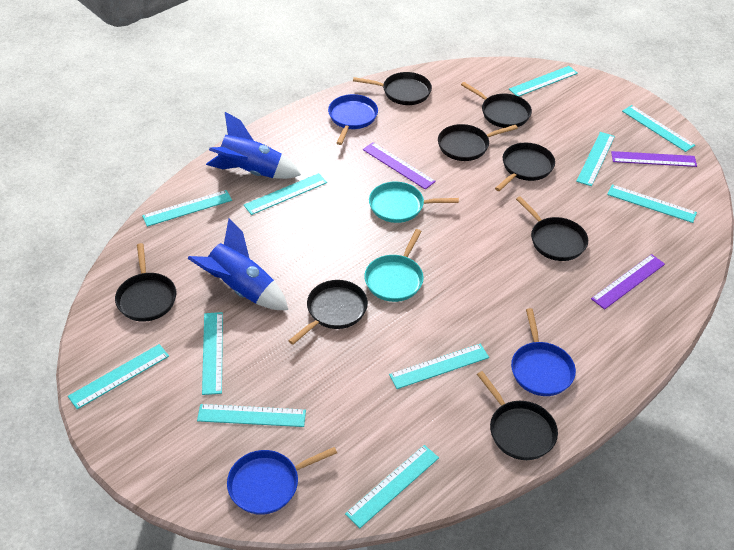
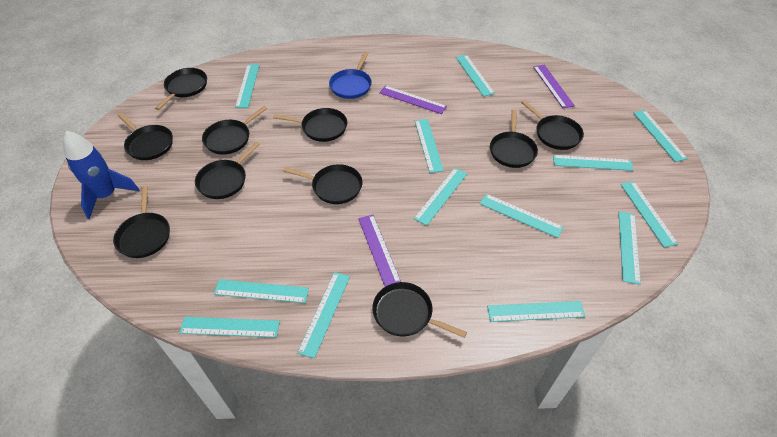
black pan: [115,243,176,322] [288,280,368,345] [353,72,432,105] [438,124,518,161] [461,82,532,128] [477,371,558,460] [495,143,555,191] [516,196,588,261] = 8 -> [113,186,170,258] [118,113,173,160] [155,68,207,110] [195,142,260,199] [202,106,267,155] [273,108,347,142] [283,164,363,204] [372,282,467,338] [490,110,538,168] [521,100,584,150] = 10
blue pan: [227,447,337,515] [328,94,378,145] [511,308,576,396] = 3 -> [329,52,372,99] = 1
blue rocket: [188,218,288,310] [206,112,301,179] = 2 -> [63,131,139,219] = 1
turquoise pan: [364,229,424,302] [369,182,459,223] = 2 -> none = 0
turquoise ruler: [68,344,169,409] [142,190,232,227] [197,404,306,427] [202,312,223,395] [244,173,327,215] [345,445,439,528] [389,344,489,389] [509,66,578,96] [576,132,615,186] [607,184,697,223] [622,105,695,152] = 11 -> [179,317,280,338] [214,279,309,303] [235,64,260,108] [297,272,350,359] [414,168,467,226] [415,119,444,173] [456,55,495,97] [480,194,563,238] [487,301,586,322] [553,155,633,171] [618,212,641,285] [620,181,678,247] [633,110,688,162] = 13

